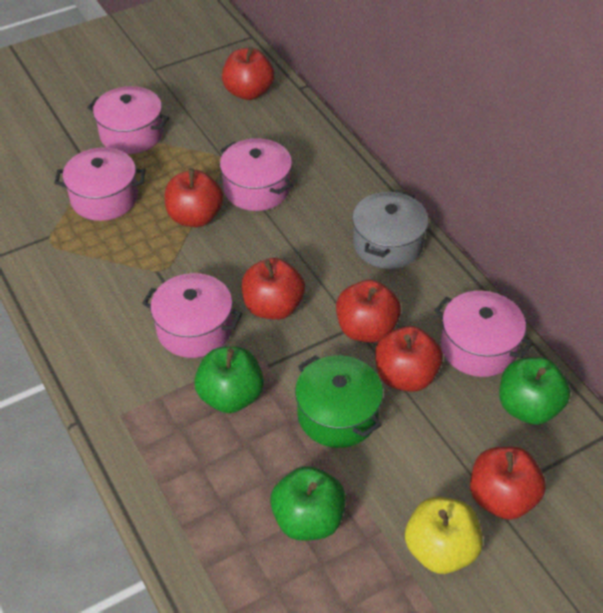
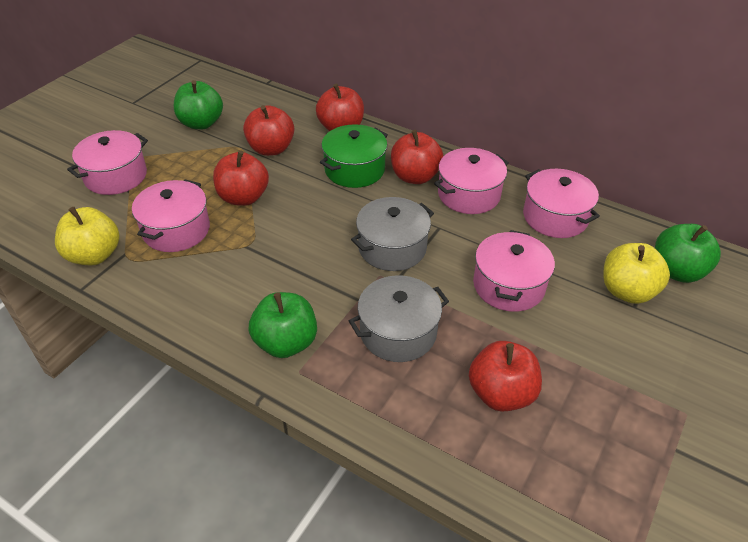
grey pot: [352,190,429,269] = 1 -> [349,275,449,362] [351,197,434,271] = 2
red apple: [165,168,223,227] [222,47,274,100] [242,258,305,320] [336,280,401,342] [375,326,443,392] [470,447,546,520] = 6 -> [213,150,269,206] [243,105,294,156] [316,84,364,131] [391,130,443,184] [469,341,542,412] = 5
yellow apple: [405,497,483,574] = 1 -> [55,207,119,265] [603,243,670,304] = 2

